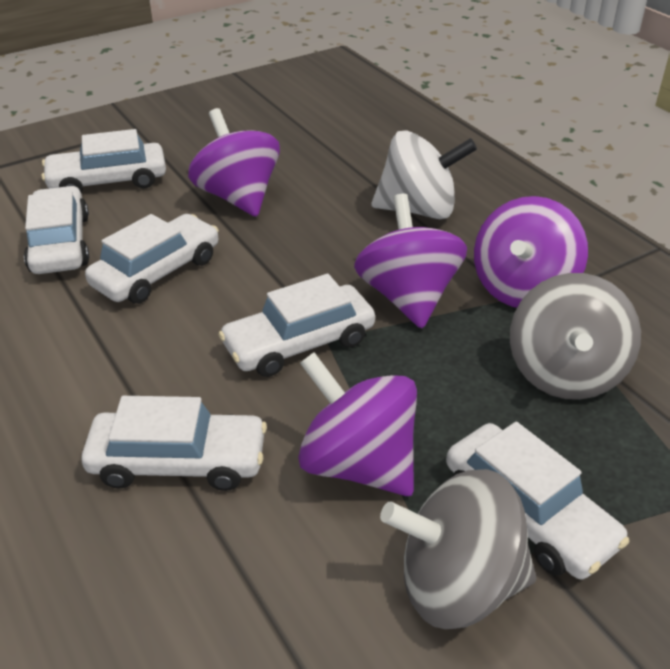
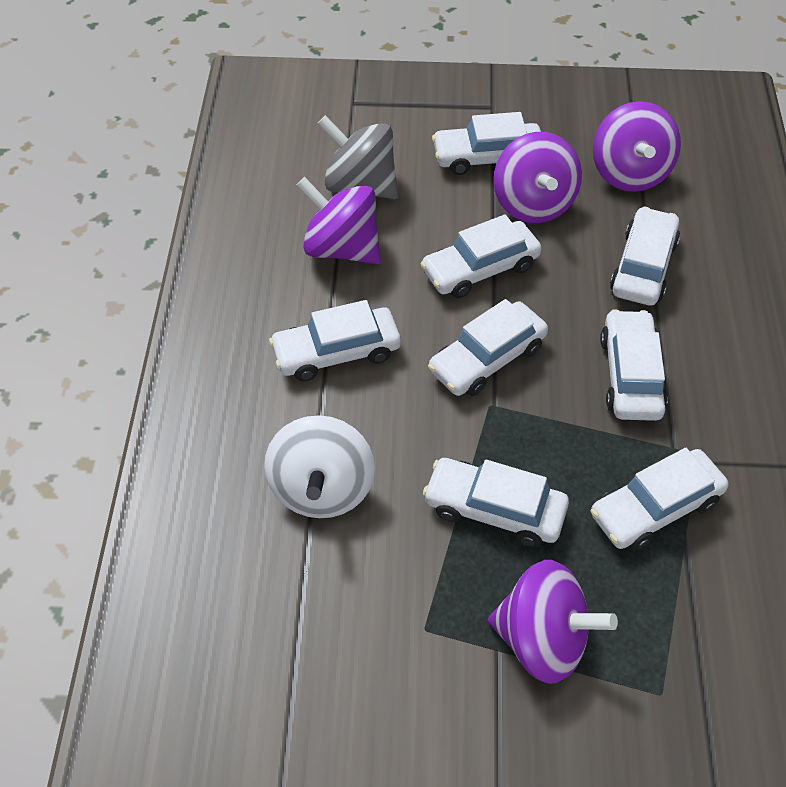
grey spinning top: [380,469,536,629] [510,273,641,400] = 2 -> [318,115,398,199] = 1
white car: [24,186,89,274] [42,129,166,192] [81,396,267,491] [85,214,219,304] [218,274,375,377] [446,422,630,579] = 6 -> [269,300,401,381] [421,214,542,298] [423,458,569,547] [428,299,548,396] [432,112,541,175] [591,448,729,550] [600,309,668,421] [610,207,680,306] = 8

